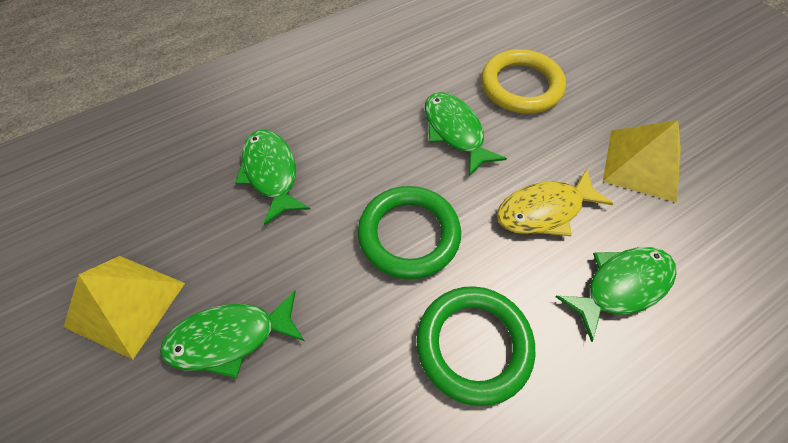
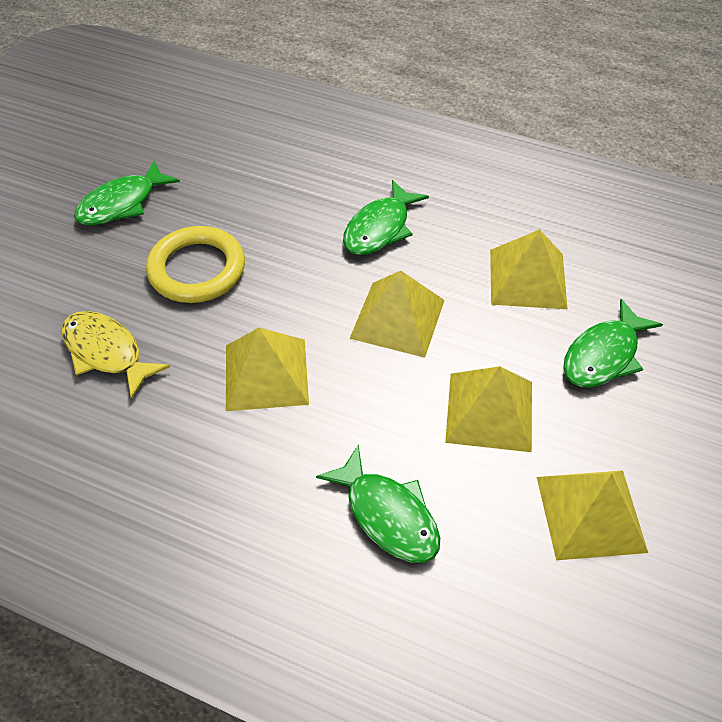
green ring: [358,186,461,279] [416,286,535,406] = 2 -> none = 0
yellow pyramid: [64,256,185,360] [603,120,681,202] = 2 -> [226,328,309,411] [349,271,445,358] [445,366,532,452] [490,230,568,309] [537,470,648,560] = 5

